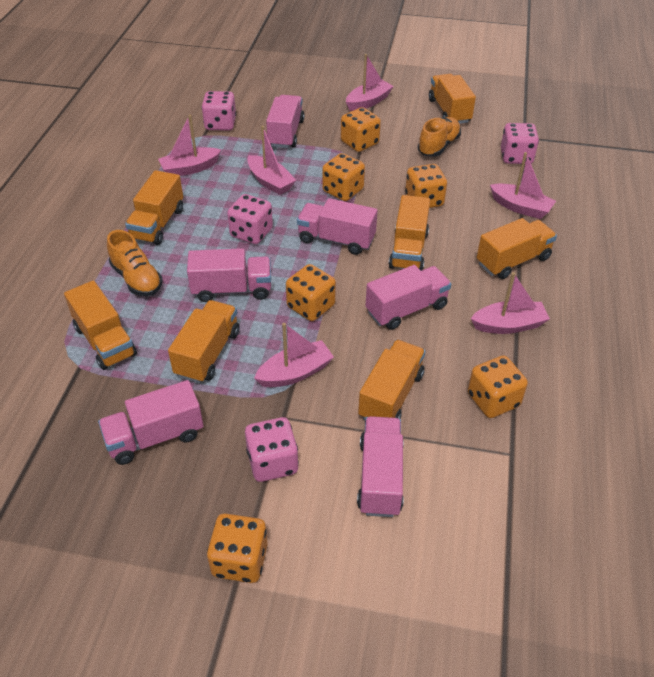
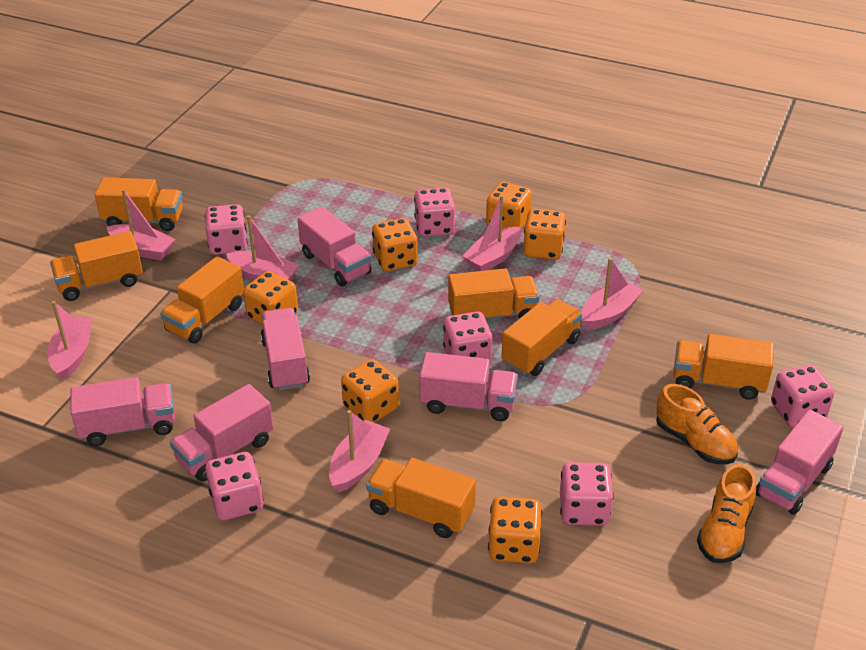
pink dice: [202,91,236,131] [227,194,273,244] [245,417,299,482] [501,123,539,164] = 4 -> [205,204,247,255] [205,452,264,521] [414,188,455,237] [443,312,492,363] [560,462,614,526] [771,365,834,427] = 6

